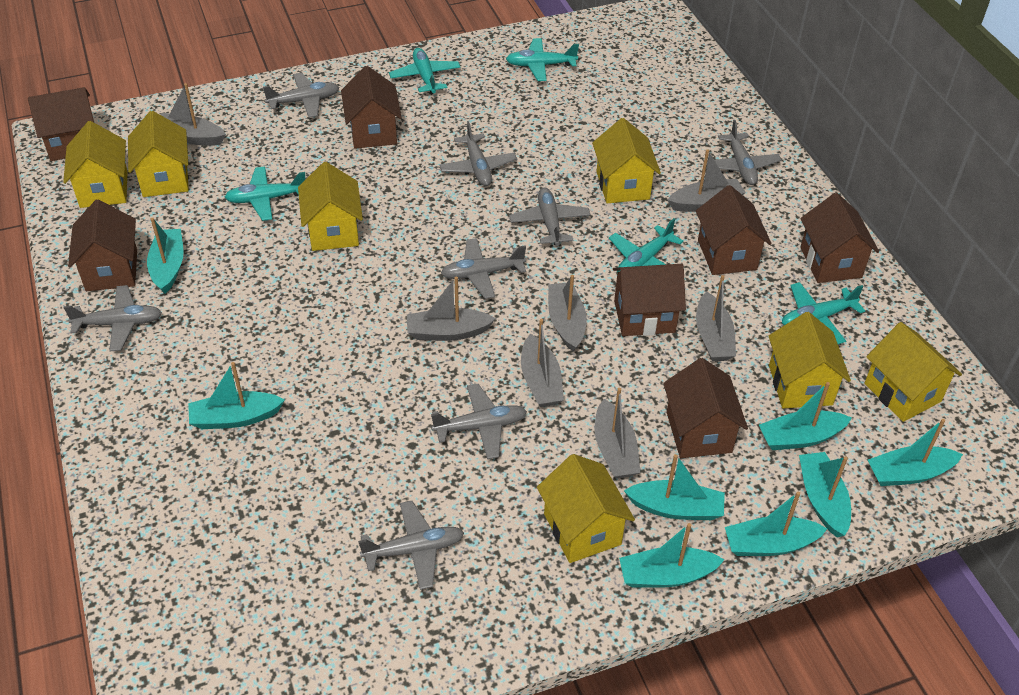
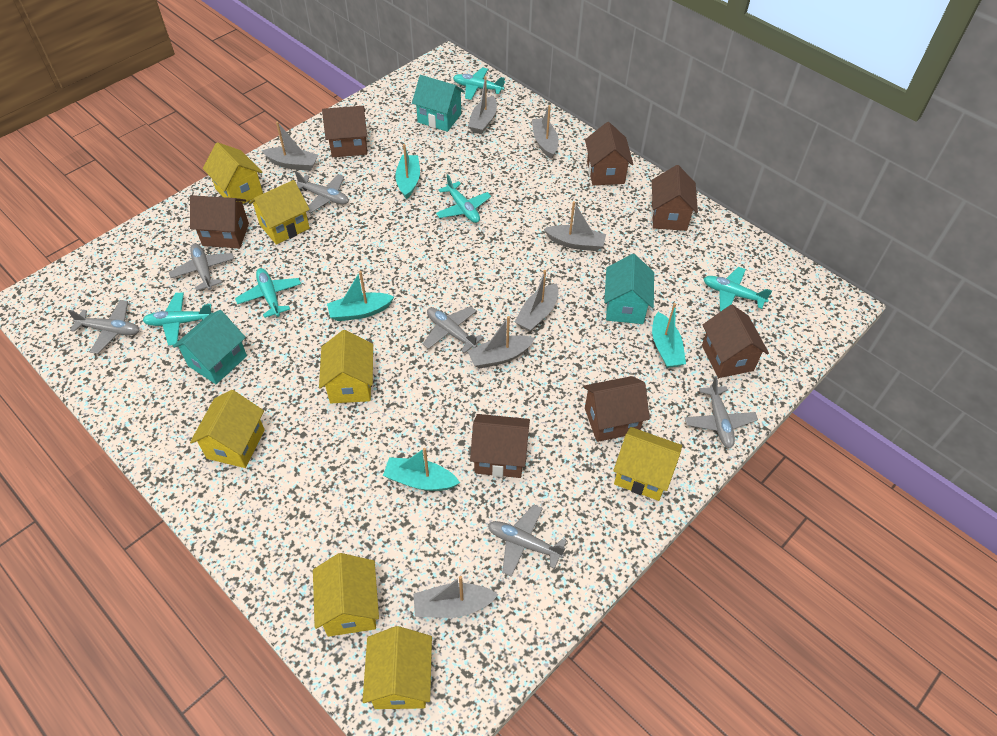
grey plane: [64,285,162,351] [263,73,340,118] [358,501,464,590] [431,384,527,459] [439,121,517,186] [441,238,526,299] [509,187,590,246] [706,120,781,185] = 8 -> [68,300,140,354] [169,243,234,291] [295,171,349,213] [423,306,484,353] [488,505,566,577] [685,376,758,448] = 6
turquoise boat: [147,218,183,294] [188,362,285,429] [619,523,725,588] [624,454,725,520] [725,492,828,556] [759,382,852,450] [799,452,851,537] [868,419,963,486] = 8 -> [327,271,394,321] [383,448,460,491] [395,144,420,199] [652,303,686,368] = 4
turquoise house: none = 0 -> [173,310,247,384] [412,75,465,132] [604,254,654,324] = 3

